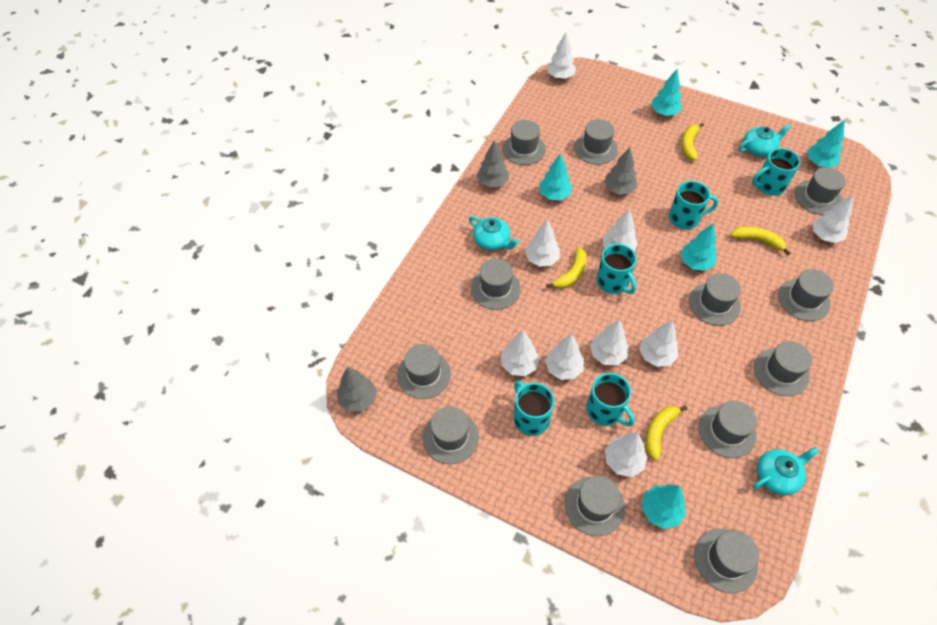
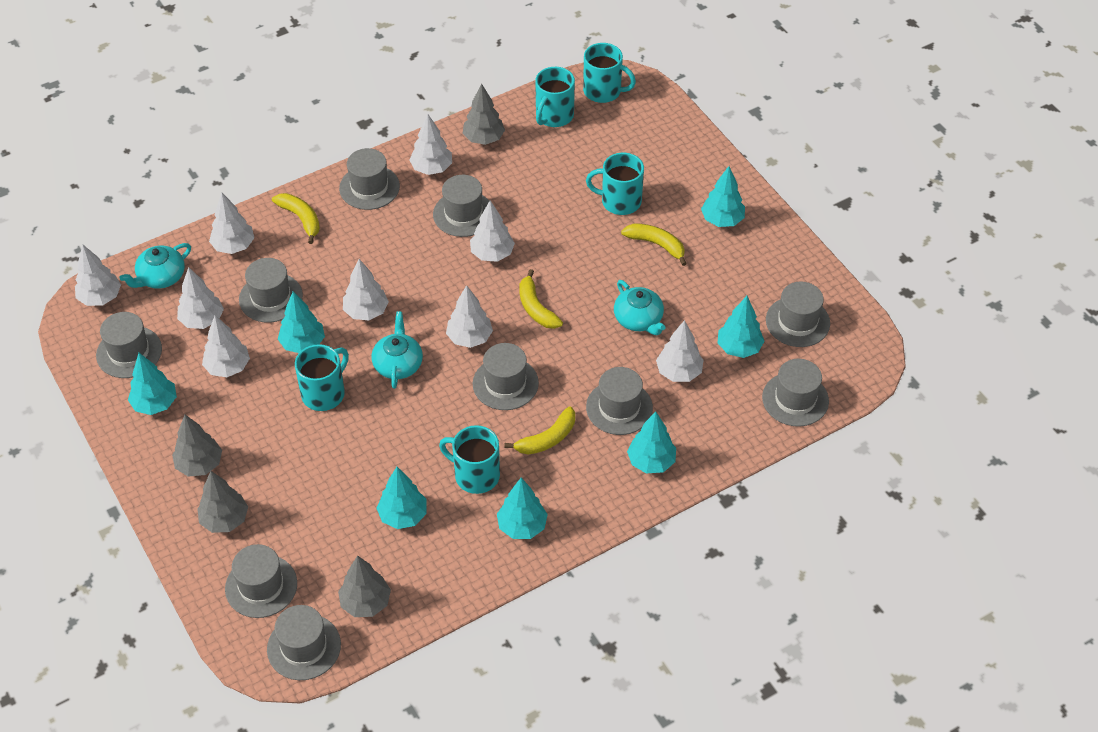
grey hat: [397,344,451,399] [422,407,479,464] [471,258,521,310] [502,120,546,165] [565,475,625,536] [574,119,618,165] [689,273,741,326] [694,529,759,593] [699,401,757,458] [754,341,812,396] [778,269,834,321] [795,167,846,215] = 12 -> [96,312,162,378] [225,544,297,618] [239,258,303,323] [267,605,341,680] [339,148,400,210] [433,175,489,237] [473,343,539,410] [586,367,653,435] [762,359,829,427] [766,282,830,347] = 10
grey tree: [337,366,377,412] [476,141,509,188] [604,147,637,194] = 3 -> [172,415,222,477] [197,471,248,533] [338,555,391,617] [463,83,505,145] = 4
turquoise tree: [539,153,572,201] [641,484,686,529] [651,69,682,116] [681,224,716,271] [807,120,845,167] = 5 -> [128,353,177,415] [278,291,325,353] [376,467,427,529] [497,478,548,539] [627,412,676,474] [701,166,745,227] [718,296,764,358] = 7

